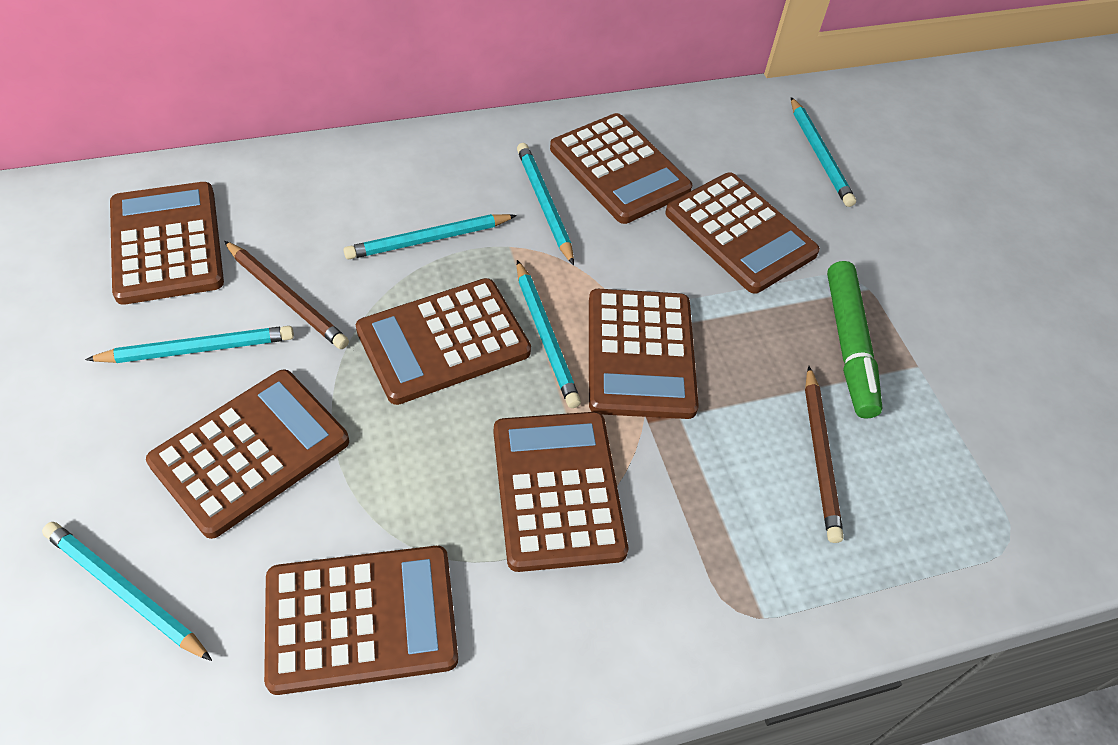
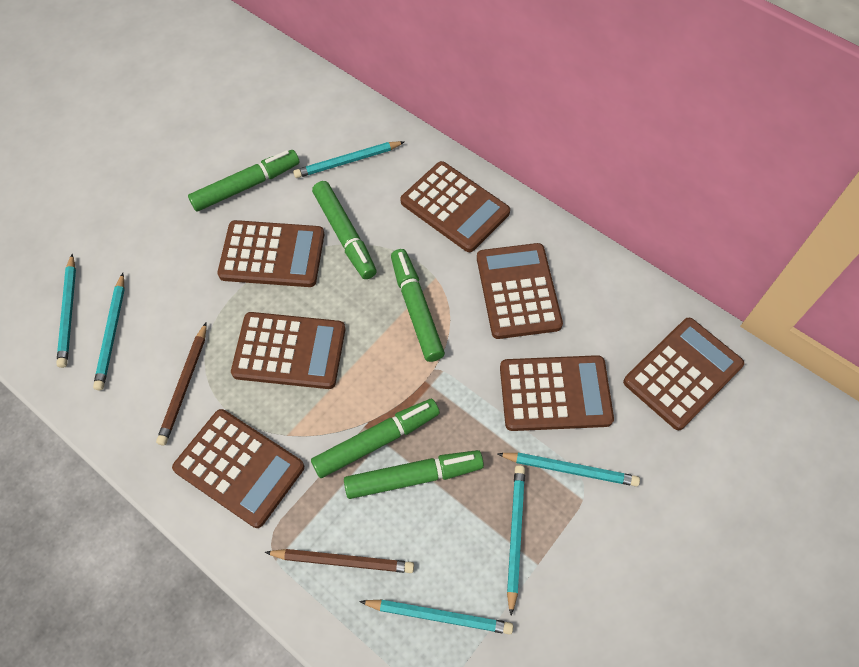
brown calculator: [110,182,224,305] [146,369,349,539] [264,546,458,695] [356,278,531,405] [494,412,628,572] [550,113,692,224] [589,289,699,419] [665,172,820,294] = 8 -> [172,409,304,528] [217,220,324,287] [231,312,345,389] [401,161,510,252] [477,243,563,339] [500,355,614,431] [623,318,744,430] = 7
green marker: [827,261,882,419] = 1 -> [188,150,300,212] [311,399,440,478] [312,181,377,279] [344,450,484,499] [391,249,445,362] = 5

